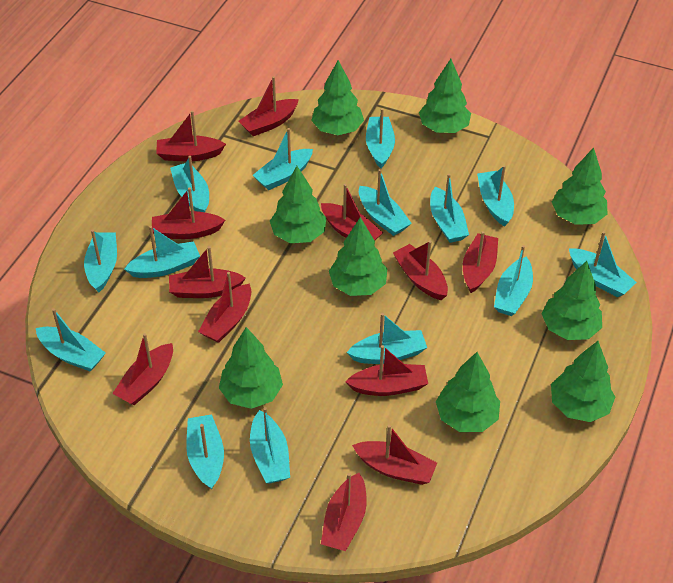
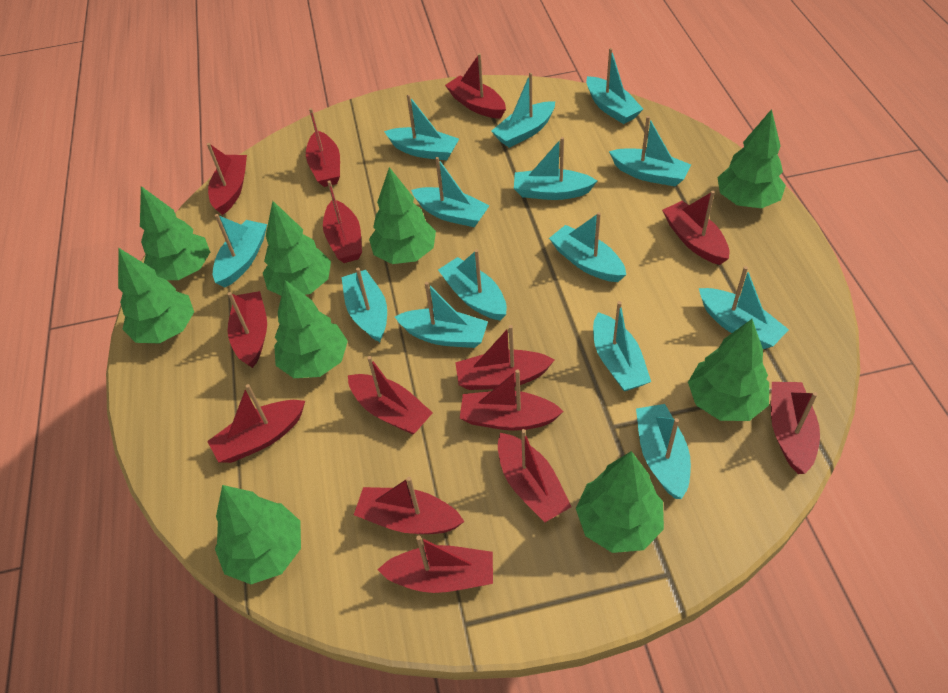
red boat: [112,333,173,405] [152,187,225,239] [156,111,226,161] [169,246,246,298] [198,272,251,343] [239,76,299,136] [321,184,383,240] [321,473,367,551] [346,345,428,396] [352,425,437,485] [393,240,448,300] [463,231,498,293] = 12 -> [207,143,247,215] [207,384,305,463] [228,291,267,368] [306,108,340,187] [323,180,362,263] [348,356,433,435] [354,477,465,534] [377,536,493,593] [445,53,506,119] [455,325,554,390] [460,369,564,430] [498,429,571,522] [662,191,729,265] [771,382,820,474] = 14

